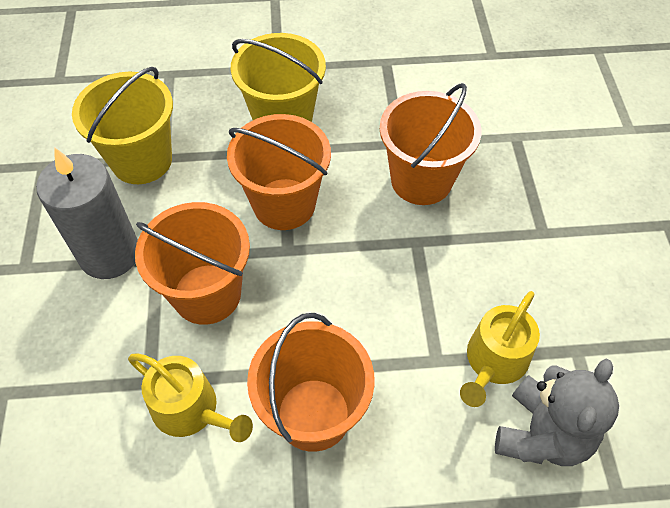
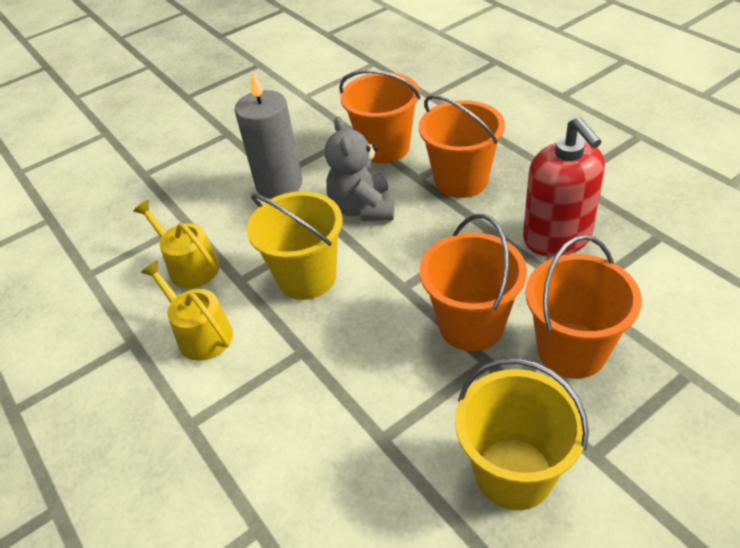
red soap dispenser: none = 0 -> [523,117,605,257] = 1

